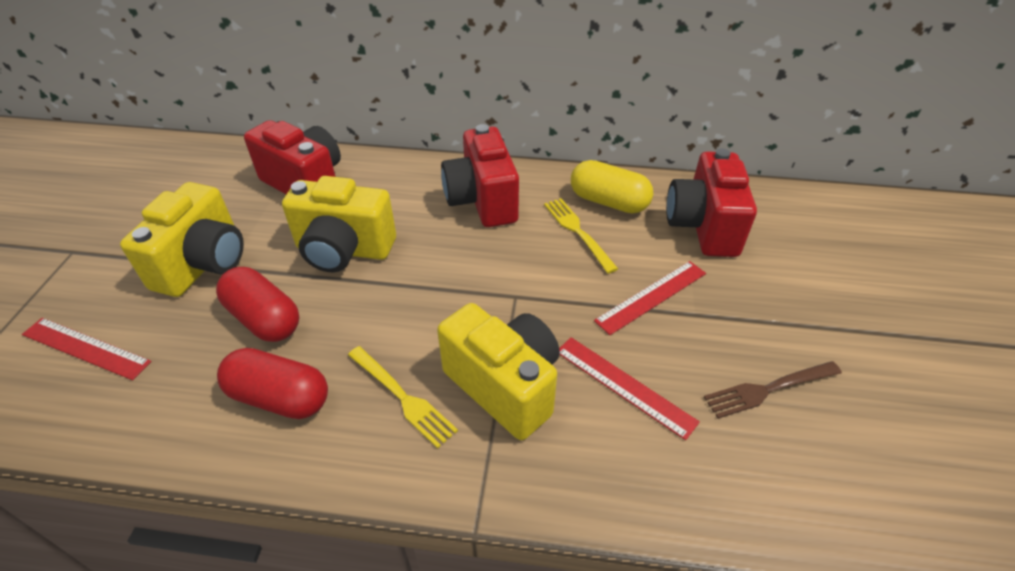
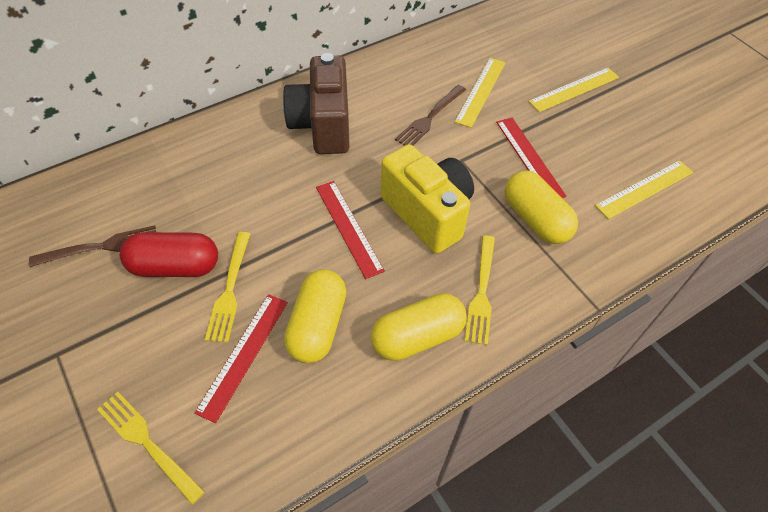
brown camera: none = 0 -> [283,53,350,154] = 1
brown fork: [704,361,842,419] = 1 -> [29,225,156,267] [395,85,466,146] = 2
red camera: [244,120,341,194] [441,124,519,227] [666,148,757,257] = 3 -> none = 0
red capsule: [216,267,299,342] [217,348,328,419] = 2 -> [120,232,218,277] = 1
yellow camera: [120,182,244,297] [282,176,396,272] [437,303,560,440] = 3 -> [380,144,474,253] = 1
yellow capsule: [571,160,653,214] = 1 -> [284,269,346,363] [371,293,467,361] [504,171,578,244] = 3
yellow fork: [348,346,458,449] [544,198,618,273] = 2 -> [97,392,205,504] [205,232,250,343] [465,235,495,345] = 3
yellow ruler: none = 0 -> [455,58,506,128] [528,68,619,112] [595,160,693,219] = 3

